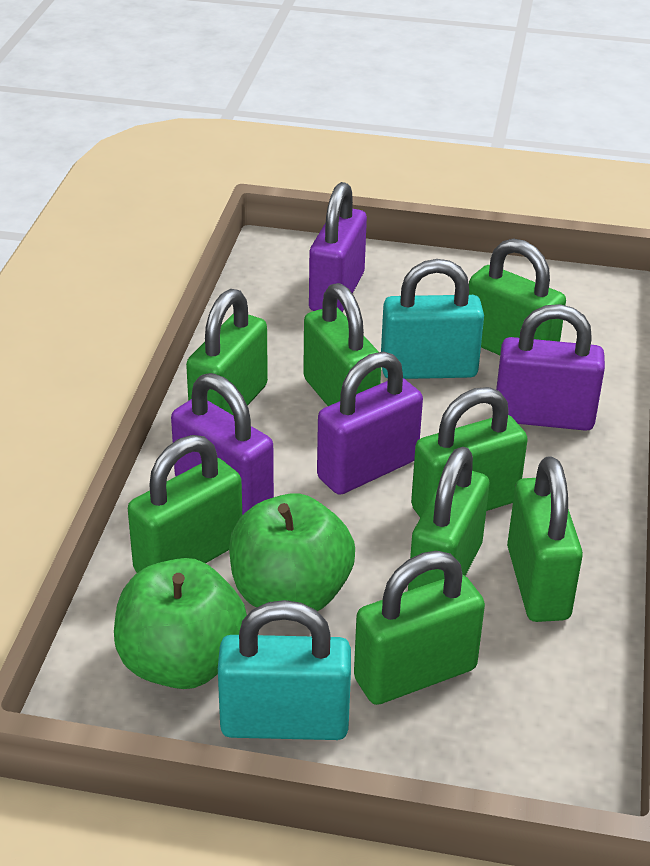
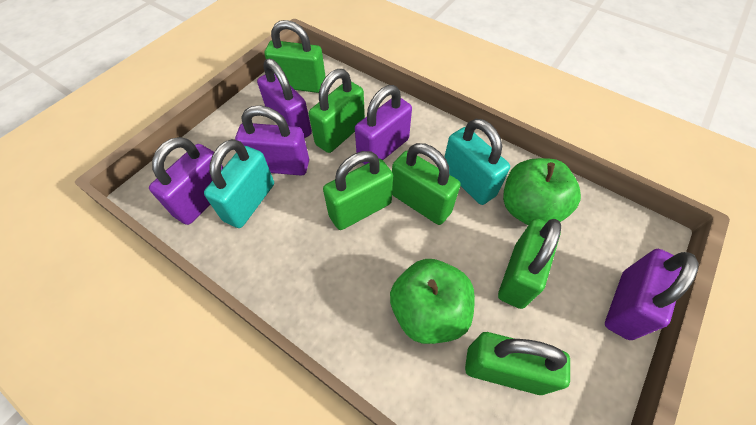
green padlock: [128,435,242,573] [186,289,268,415] [303,283,381,406] [354,551,485,705] [408,447,489,591] [411,387,528,518] [469,239,566,355] [507,456,583,622] = 8 -> [265,20,326,93] [309,69,365,153] [323,151,393,230] [392,143,461,225] [465,332,570,395] [498,219,561,309] = 6
purple padlock: [171,373,274,515] [309,182,367,312] [317,352,423,495] [496,304,605,431] = 4 -> [149,137,223,225] [235,105,309,176] [257,59,312,139] [355,85,412,164] [605,249,699,340] = 5

